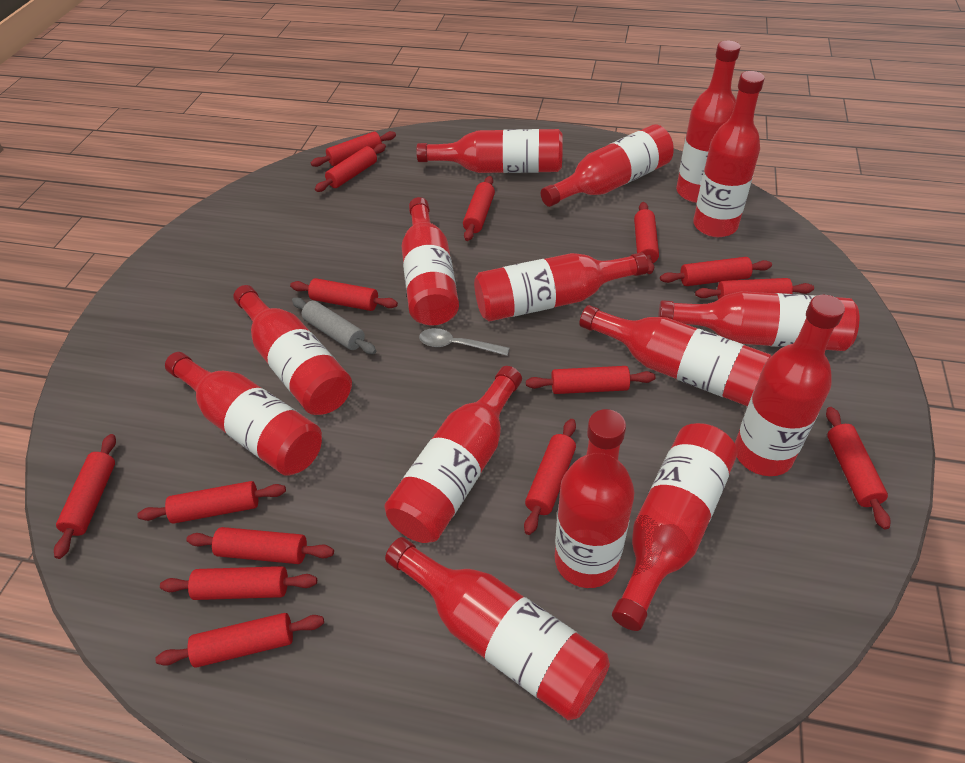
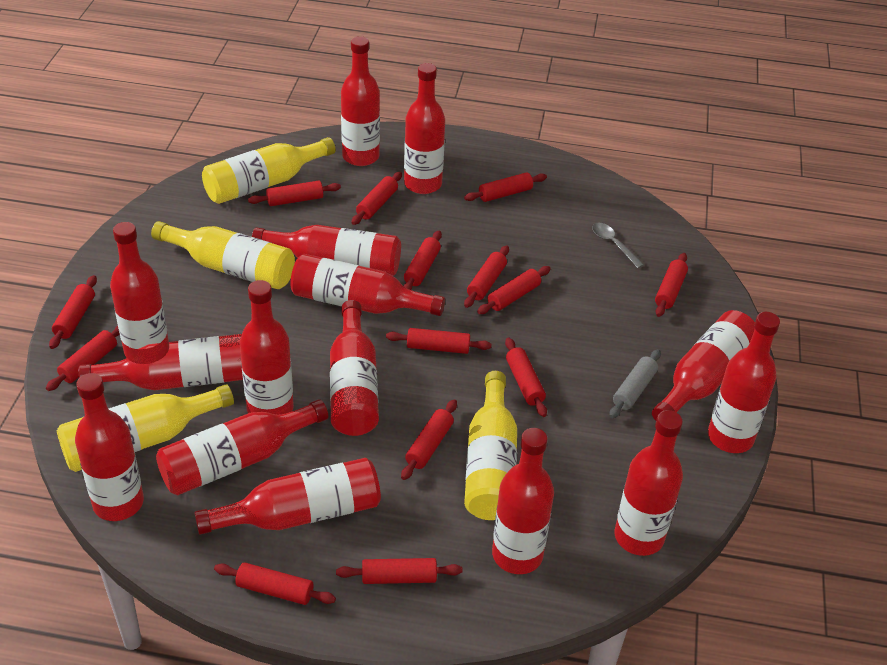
red rolling pin: [54,434,116,559] [137,481,286,524] [155,613,324,668] [160,566,317,600] [186,527,334,564] [290,278,398,311] [310,131,396,167] [315,144,386,192] [463,176,495,241] [524,419,576,535] [526,366,655,394] [634,202,659,274] [660,257,772,286] [695,278,814,299] [826,407,891,529] = 15 -> [46,325,120,391] [49,275,97,349] [214,563,336,605] [248,181,341,206] [336,558,462,584] [351,172,402,225] [386,328,491,354] [401,399,457,480] [404,230,442,290] [464,172,547,202] [464,245,509,308] [477,266,551,314] [505,337,547,417] [655,253,688,317] = 14
yellow bottle: none = 0 -> [57,384,234,472] [151,221,295,289] [202,137,336,204] [464,371,517,520] = 4

